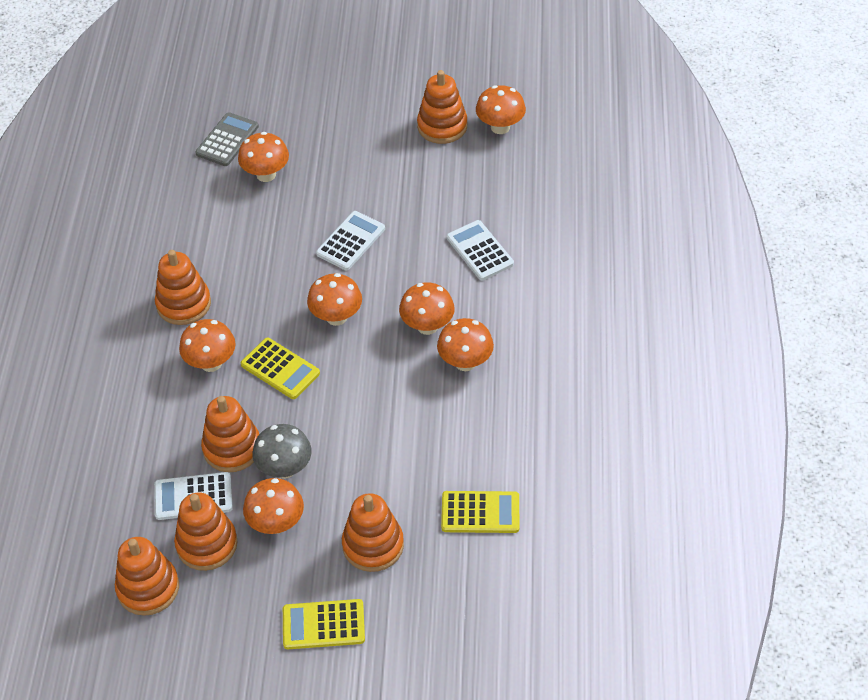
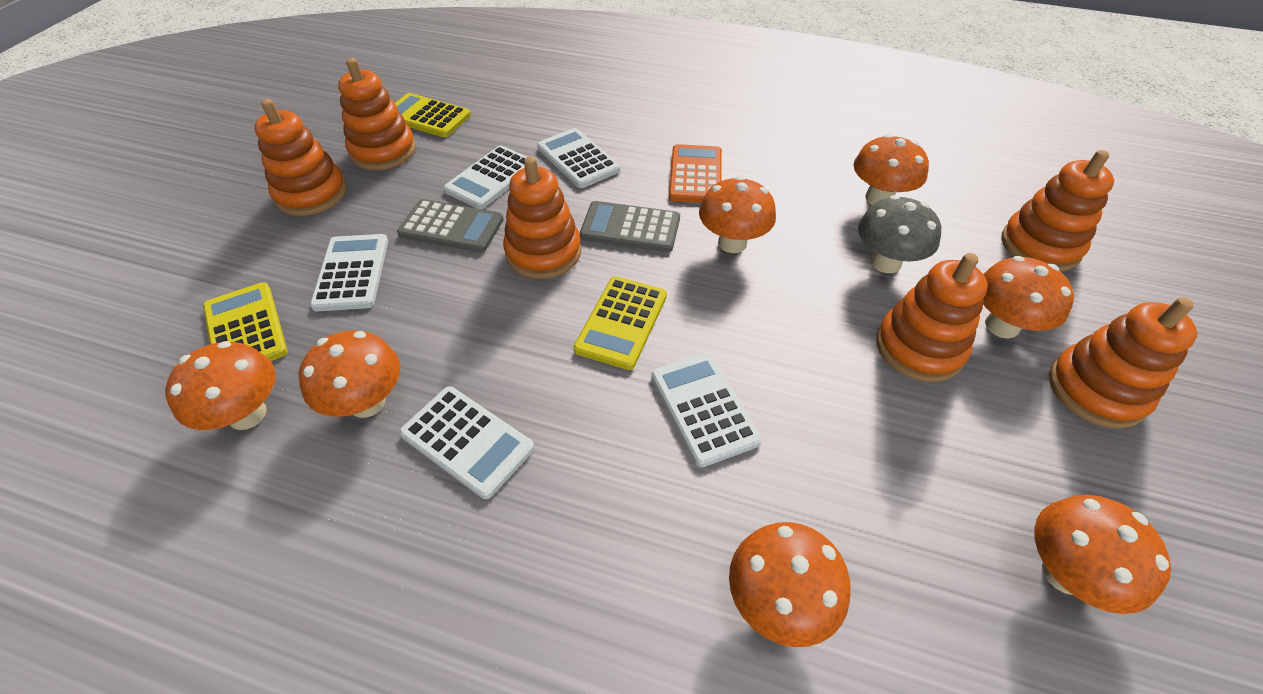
grey calculator: [195,112,259,166] = 1 -> [397,199,504,253] [580,201,680,252] = 2
orange calculator: none = 0 -> [669,144,722,203] = 1
white calculator: [154,472,233,520] [316,211,385,271] [447,220,514,281] = 3 -> [310,234,388,311] [399,386,535,499] [443,145,527,209] [537,128,620,188] [651,353,762,467] = 5

